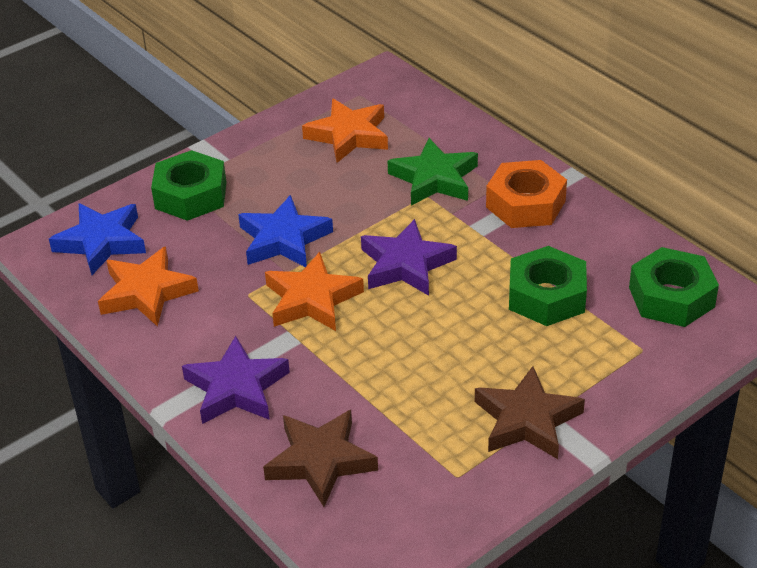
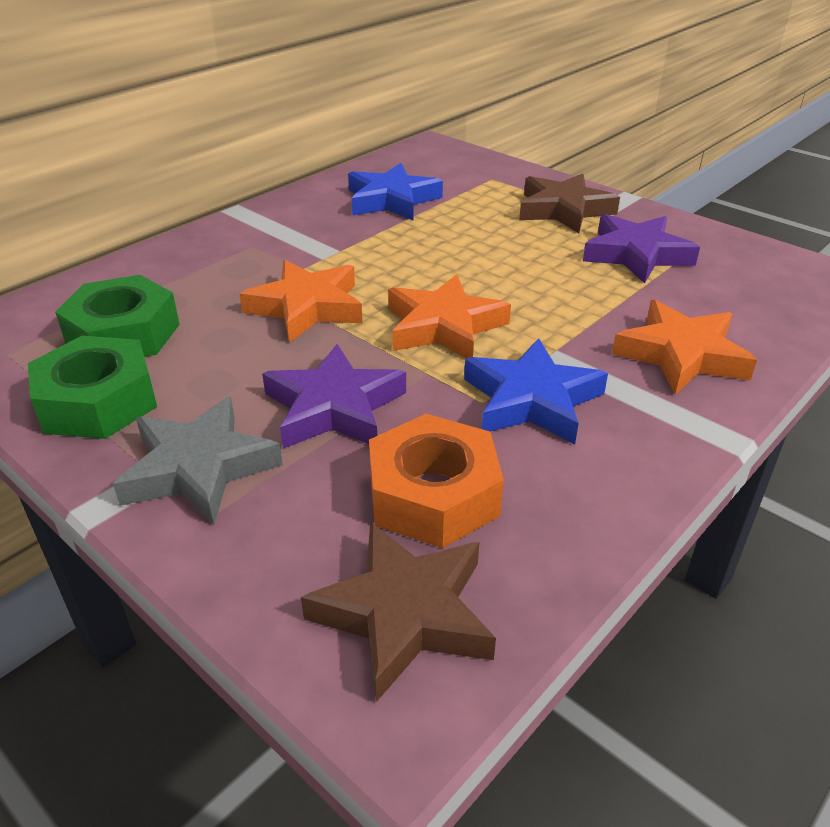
green nut: [151,150,227,221] [509,246,587,326] [629,247,719,327] = 3 -> [28,336,157,439] [55,275,180,357] = 2
green star: [388,138,478,205] = 1 -> none = 0
grey star: none = 0 -> [113,397,283,525] = 1

